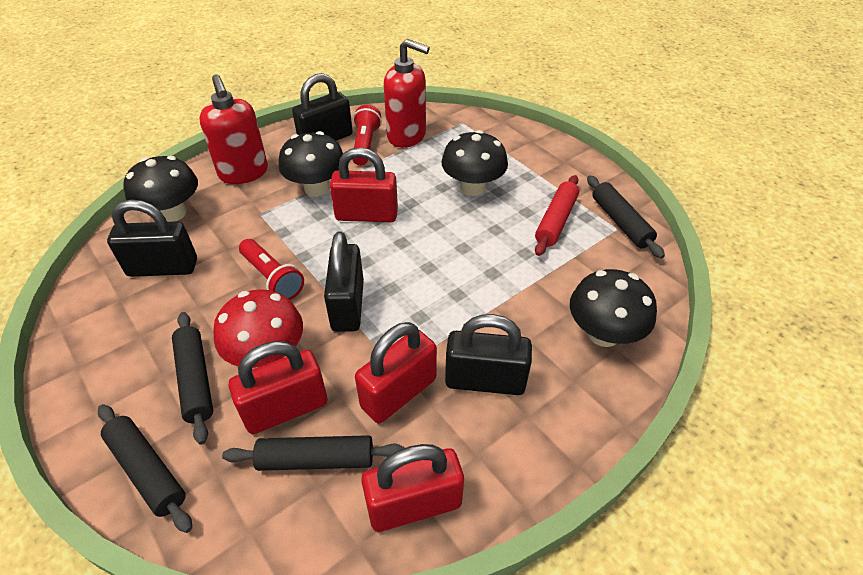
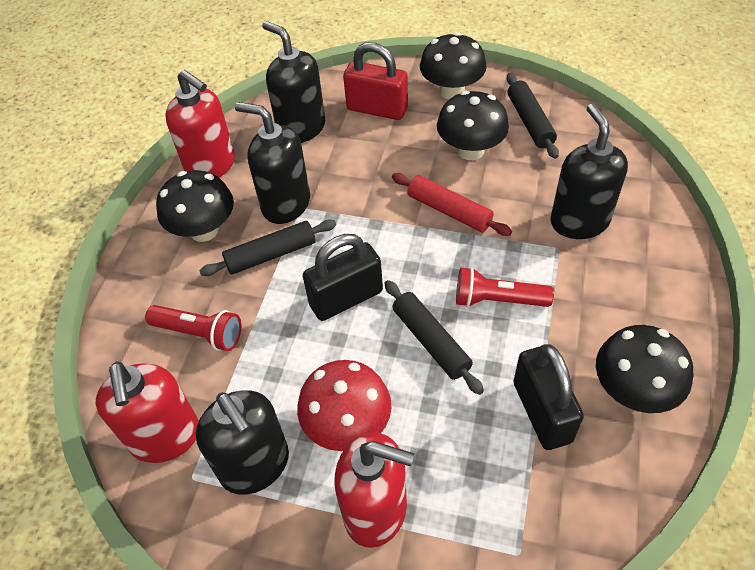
black padlock: [107,199,197,277] [292,73,353,141] [324,232,364,332] [445,314,532,395] = 4 -> [303,234,383,321] [514,344,584,450] = 2
black rolling pin: [98,404,192,533] [172,312,213,445] [222,435,405,471] [587,175,665,258] = 4 -> [200,220,336,276] [384,280,484,395] [507,73,559,159] = 3
black soap dispenser: none = 0 -> [196,390,289,494] [235,102,310,224] [262,21,325,143] [551,104,628,239] = 4
red padlock: [229,341,328,434] [330,147,398,222] [355,322,437,423] [361,444,464,532] = 4 -> [343,42,408,120] = 1
red soap dispenser: [199,74,268,184] [384,39,430,148] = 2 -> [96,362,199,463] [165,70,235,177] [334,432,414,548] = 3

